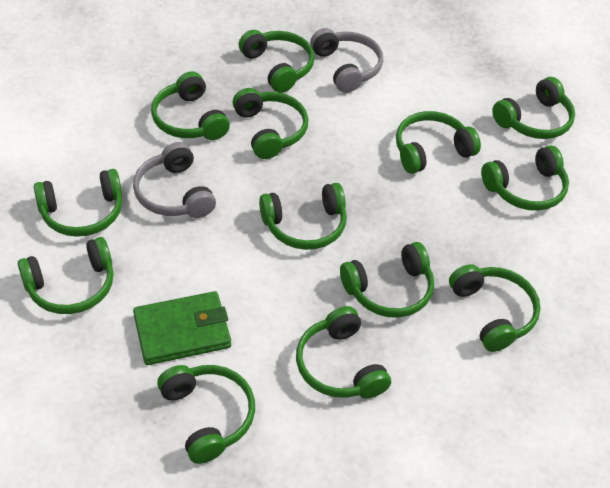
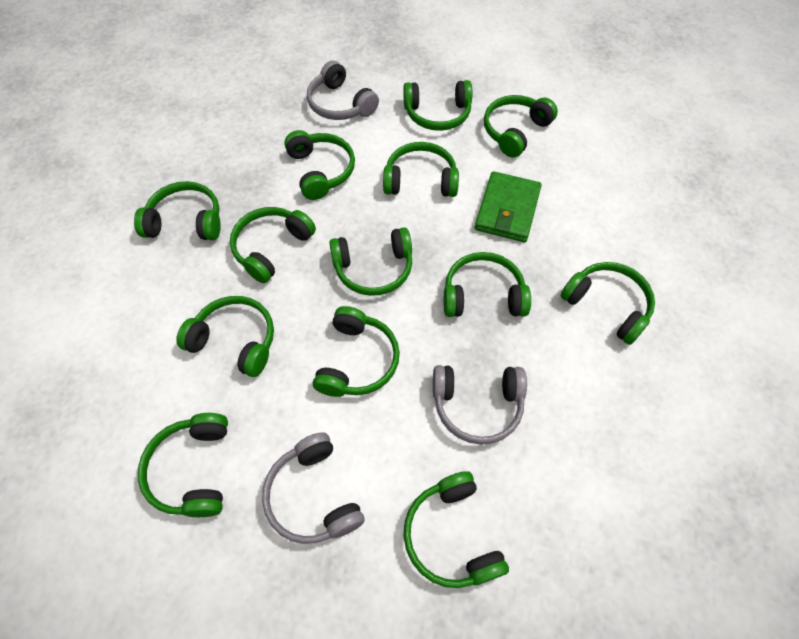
grey headphones: [133,142,216,218] [310,28,383,93] = 2 -> [262,432,365,544] [307,61,379,120] [433,365,527,445] = 3

